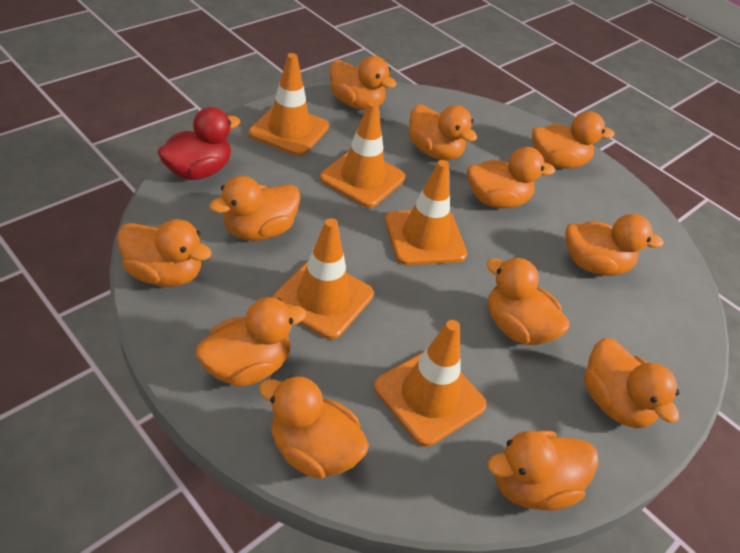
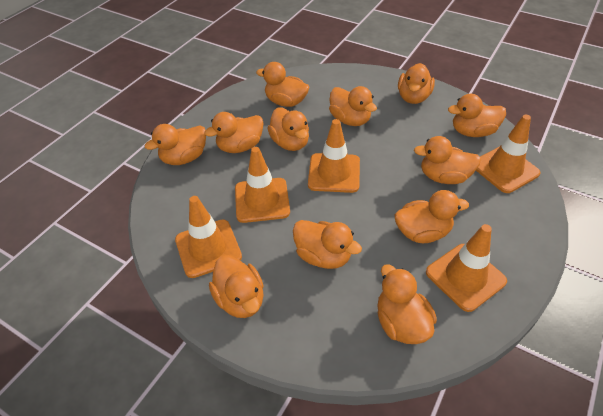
red duck: [157,107,241,180] = 1 -> none = 0

